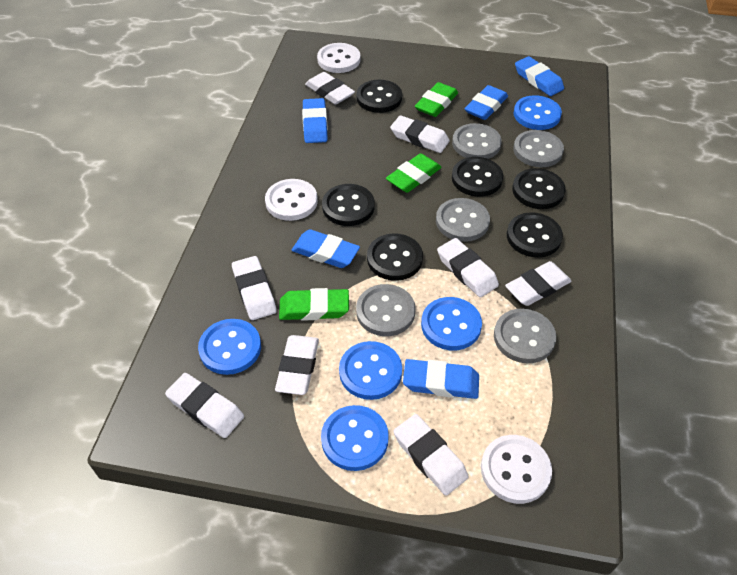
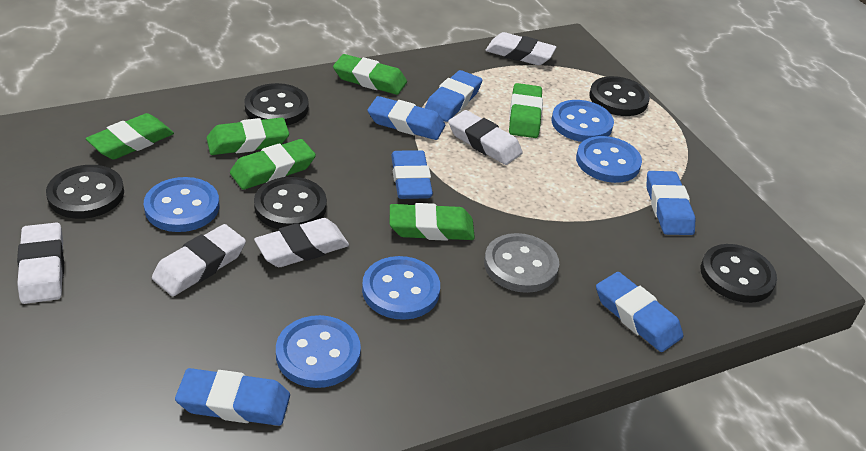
black button: [322,184,375,226] [357,80,402,113] [367,233,423,281] [452,157,503,197] [507,212,563,258] [512,168,566,209] = 6 -> [46,165,124,219] [244,83,309,125] [254,177,327,229] [590,76,650,116] [701,244,777,303] = 5
blue eraser: [292,229,360,268] [302,98,328,143] [403,359,479,399] [465,85,508,120] [515,56,564,96] = 5 -> [175,368,290,426] [367,96,445,140] [391,150,433,199] [425,70,482,122] [596,272,683,352] [646,171,695,235] = 6
green eraser: [279,288,349,321] [386,153,442,193] [415,82,458,117] = 3 -> [86,113,174,159] [206,118,289,155] [230,139,316,190] [333,54,407,95] [390,203,475,241] [509,83,543,138] = 6
grey button: [356,284,416,336] [436,198,490,242] [452,123,502,159] [494,309,556,363] [513,130,564,167] = 5 -> [484,233,559,293] = 1
white button: [265,179,318,221] [317,43,361,73] [481,435,552,504] = 3 -> none = 0
white eraser: [165,373,244,438] [232,256,277,320] [275,335,319,395] [305,72,355,105] [390,115,450,153] [394,414,468,496] [437,238,499,297] [505,261,572,306] = 8 -> [17,222,64,304] [152,224,246,296] [254,218,349,267] [448,110,523,165] [485,32,556,66] = 5

